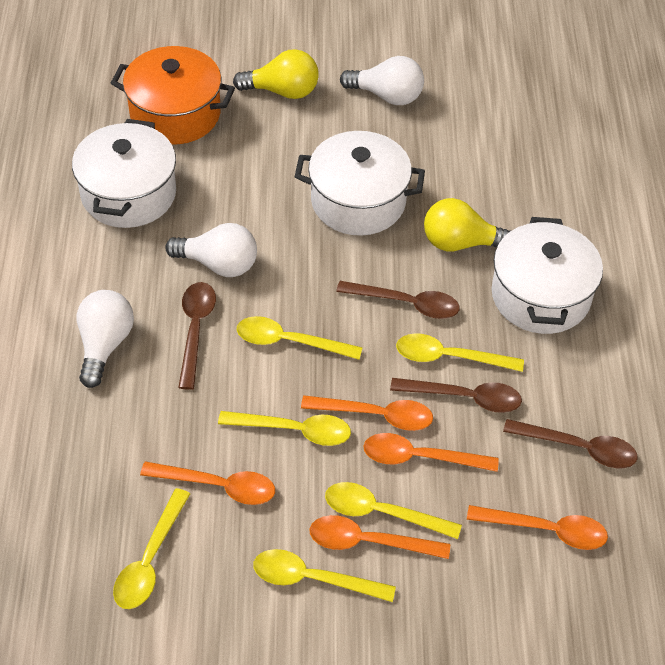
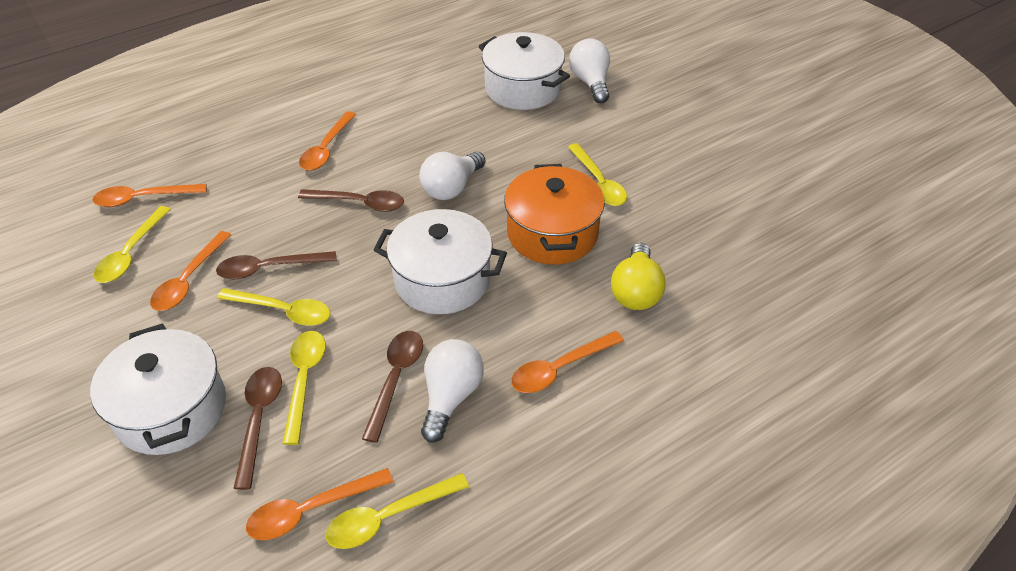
yellow light bulb: [233,49,319,99] [424,198,512,252] = 2 -> [611,243,666,310] = 1
yellow spoon: [113,488,190,609] [218,411,351,446] [237,316,363,360] [253,549,396,602] [325,482,462,539] [396,333,524,372] = 6 -> [94,206,171,283] [217,288,331,326] [282,331,326,445] [326,473,469,549] [568,143,627,206] = 5

